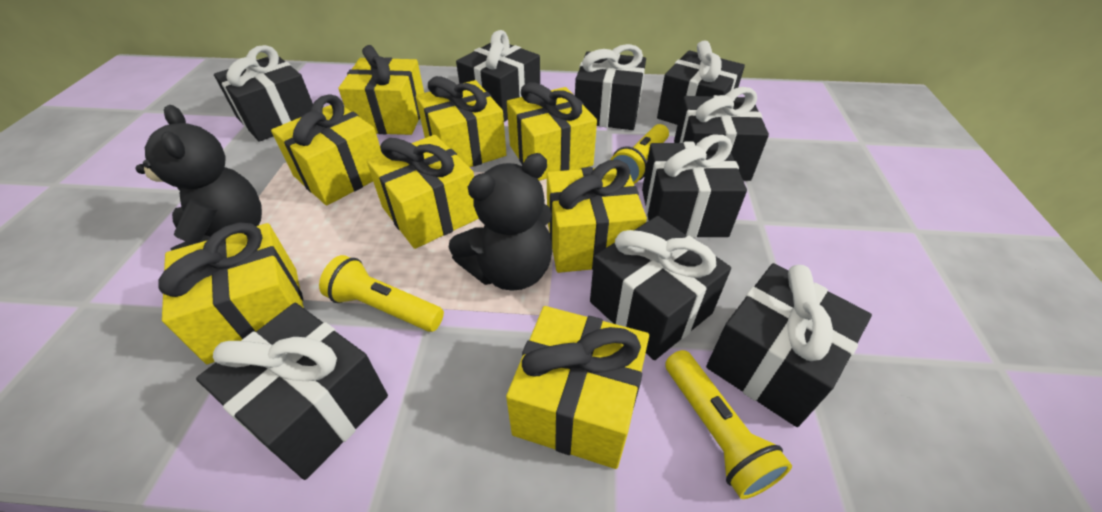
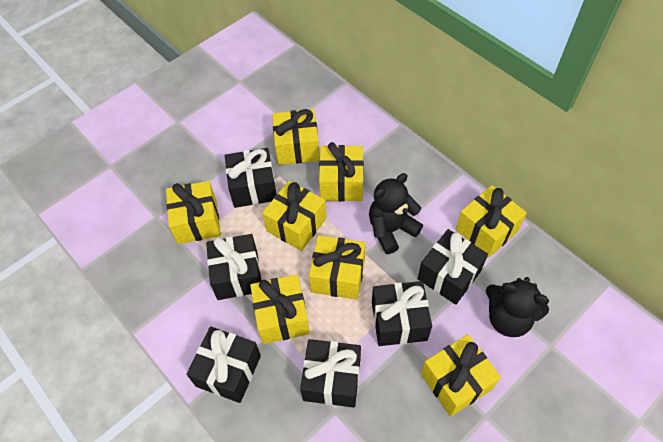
black gift: [196,303,388,480] [214,45,313,142] [456,30,540,122] [575,44,646,130] [590,216,731,360] [642,134,747,238] [657,40,745,125] [674,87,769,181] [706,263,872,427] = 9 -> [187,326,261,403] [206,234,261,300] [225,148,276,208] [300,339,361,408] [372,281,432,346] [418,229,488,305] = 6
yellow flashlight: [319,255,444,332] [610,124,669,184] [665,350,792,499] = 3 -> none = 0

